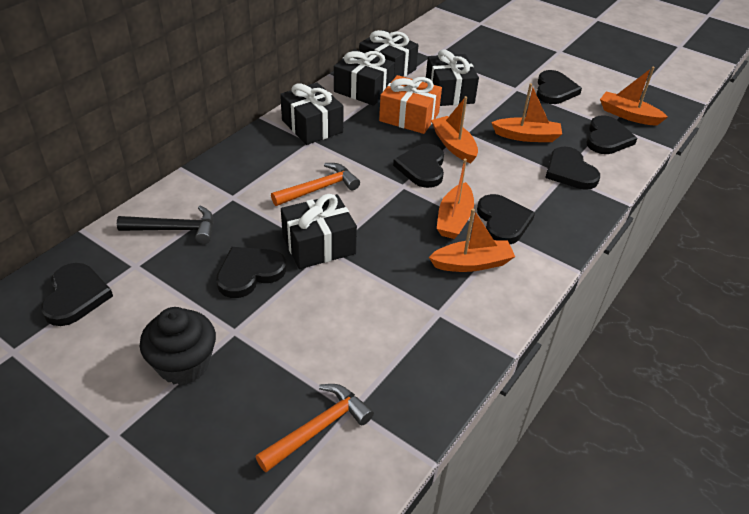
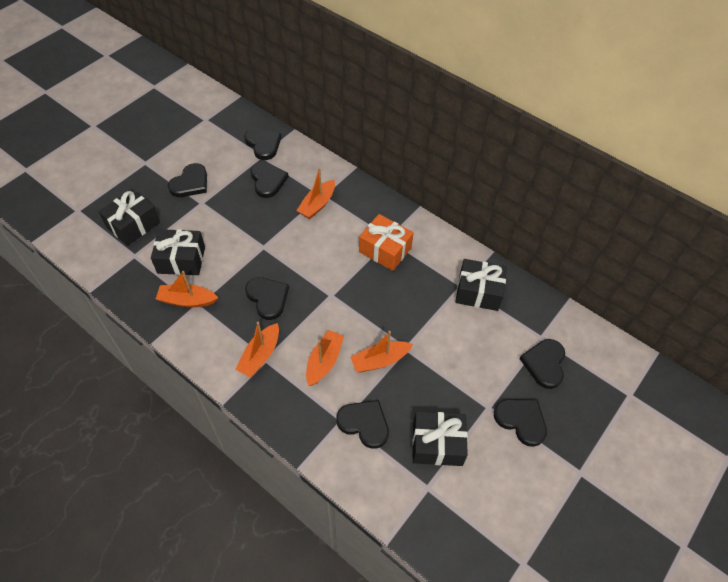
black cupcake: [140,307,216,385] = 1 -> none = 0
black gift: [280,82,344,145] [281,194,357,269] [334,49,395,106] [359,30,418,78] [426,49,479,106] = 5 -> [98,189,160,246] [151,229,205,275] [412,411,468,466] [455,259,507,311] = 4
black hammer: [117,206,213,244] = 1 -> none = 0
orange hammer: [255,384,374,472] [271,163,360,206] = 2 -> none = 0

